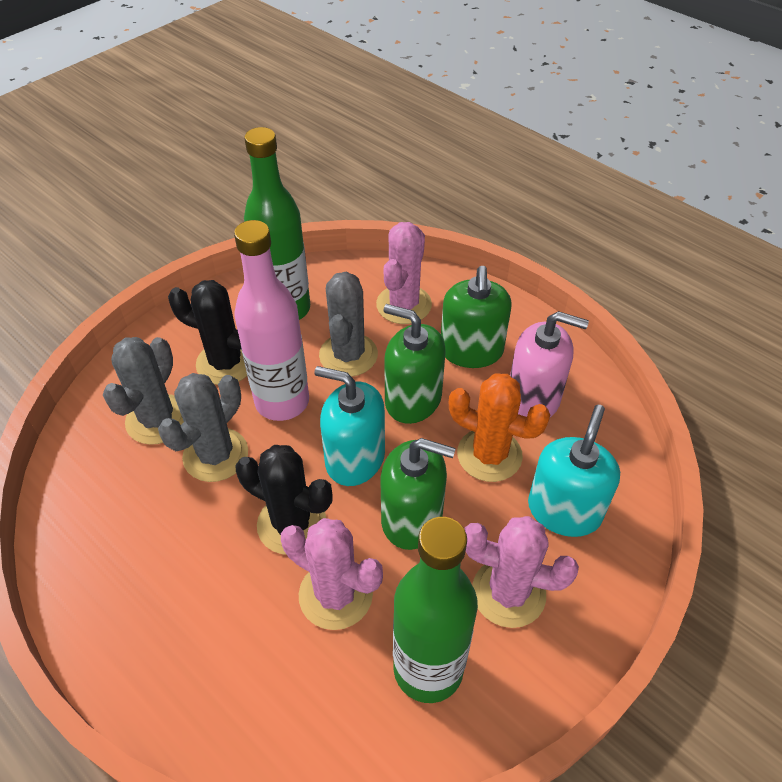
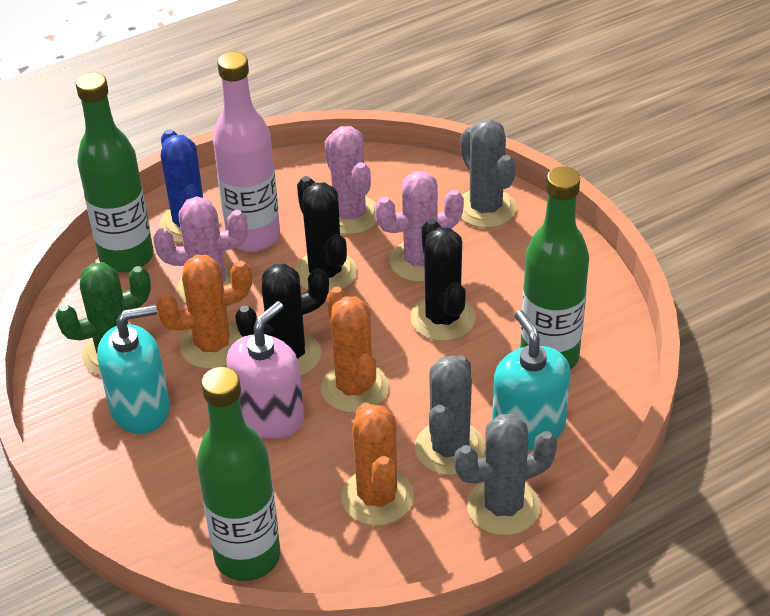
black cactus: [168,280,247,385] [235,445,333,555] = 2 -> [235,264,329,376] [295,176,357,293] [411,219,476,341] = 3
blue cactus: none = 0 -> [159,129,220,243] = 1
green bottle: [244,127,310,320] [393,517,478,703] = 2 -> [76,72,154,273] [197,367,280,581] [520,167,589,370] = 3
green cactus: none = 0 -> [55,262,151,376] = 1
green soap dispenser: [380,438,456,550] [384,304,445,424] [441,266,512,368] = 3 -> none = 0
orange cactus: [449,373,550,482] = 1 -> [156,255,252,369] [321,286,388,413] [341,403,414,526] = 3

